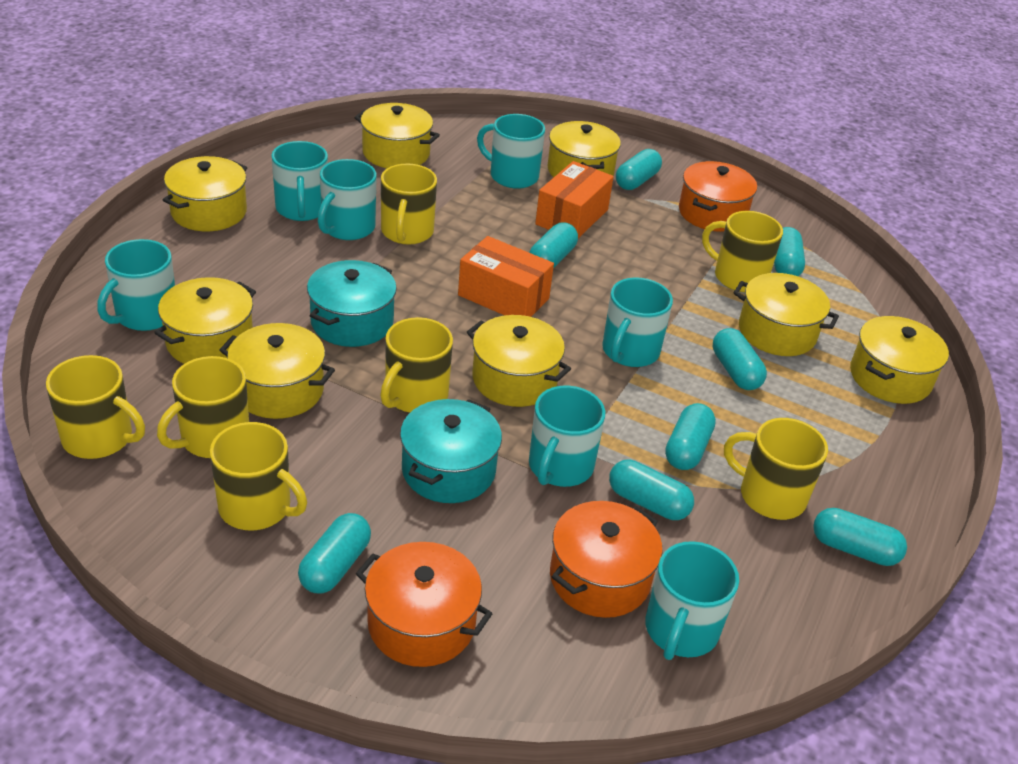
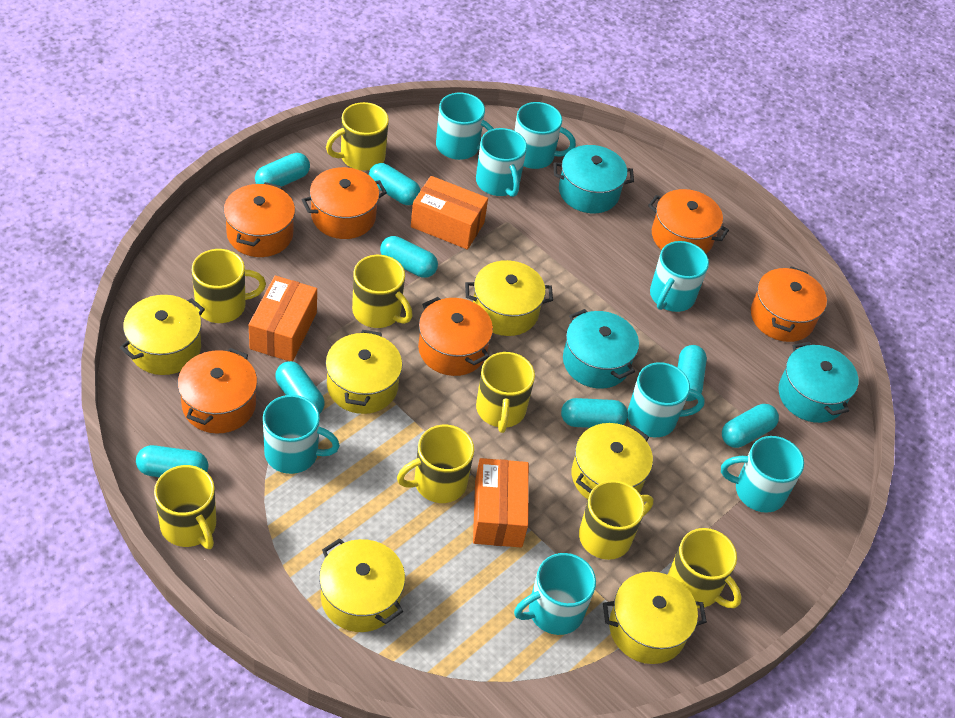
orange box: [458,236,554,317] [535,161,614,238] = 2 -> [249,276,317,361] [411,176,488,250] [473,458,529,548] = 3
orange pot: [356,542,492,667] [550,501,662,618] [679,161,757,232] = 3 -> [178,348,257,434] [224,182,295,257] [302,167,387,239] [418,297,493,376] [648,189,729,254] [751,266,827,342] = 6
turquoise mug: [97,239,175,331] [271,141,328,221] [318,159,377,240] [477,114,545,189] [529,386,605,487] [602,277,673,367] [645,541,739,660] = 7 -> [263,395,340,474] [436,92,494,160] [476,128,527,197] [514,102,576,169] [514,553,596,635] [628,362,705,437] [650,241,709,312] [721,436,804,513] = 8
turquoise pot: [307,260,397,347] [400,399,502,503] = 2 -> [553,145,634,213] [563,309,639,389] [778,342,858,423] = 3
yellow mug: [46,355,145,459] [157,356,249,458] [210,422,307,530] [380,317,453,413] [381,164,437,245] [702,211,783,292] [724,418,828,520] = 7 -> [154,465,216,549] [192,249,266,323] [326,102,389,171] [352,255,412,328] [397,425,474,503] [476,352,535,433] [579,480,653,560] [668,528,742,608] = 8
yellow pot: [154,277,256,364] [163,156,247,231] [219,323,335,419] [354,103,440,168] [467,315,571,407] [547,121,621,177] [733,273,839,356] [850,316,949,404] = 8 -> [120,295,205,375] [319,538,405,632] [326,330,402,414] [465,260,553,336] [572,423,653,499] [603,572,707,664] = 6

